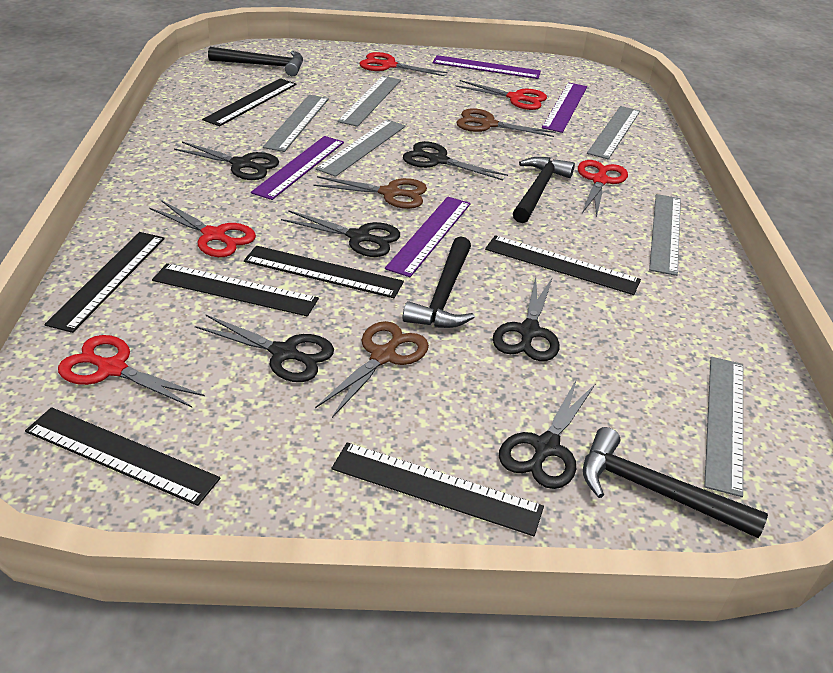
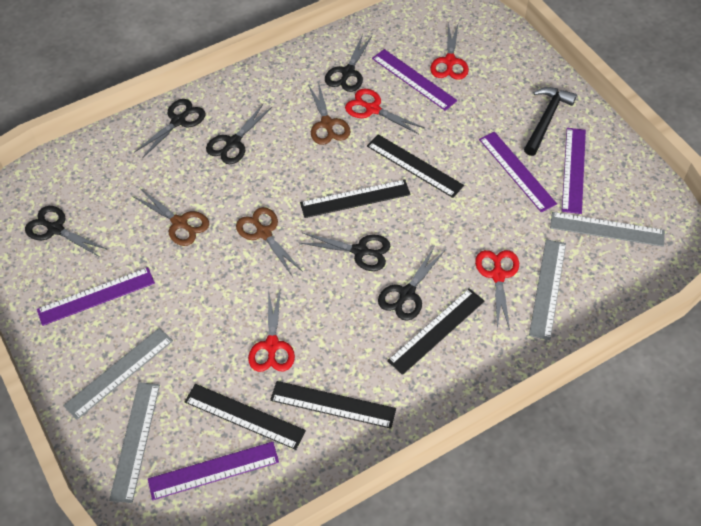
black hammer: [208,47,303,76] [403,236,475,328] [513,157,575,223] [583,427,768,538] = 4 -> [524,87,577,156] = 1
black ruler: [25,407,220,506] [45,232,165,333] [152,263,319,316] [202,78,296,126] [244,246,404,298] [332,442,544,536] [485,235,641,295] = 7 -> [185,384,306,450] [270,381,396,429] [300,180,411,218] [367,134,464,198] [387,288,484,375] = 5
grey ruler: [263,95,329,152] [316,120,406,177] [338,76,401,127] [587,106,640,160] [649,194,681,276] [704,357,743,497] = 6 -> [63,328,173,420] [109,382,160,503] [529,239,566,340] [550,212,665,247] = 4
purple ruler: [251,136,344,200] [385,197,471,277] [433,55,541,79] [542,82,587,133] = 4 -> [37,267,155,326] [148,442,279,500] [372,49,457,111] [479,132,557,212] [562,128,586,214] = 5
red scissors: [58,335,205,407] [149,200,256,257] [360,52,448,76] [456,80,547,110] [578,160,628,218] = 5 -> [248,288,295,372] [345,88,425,134] [430,22,469,80] [475,250,519,330] = 4

